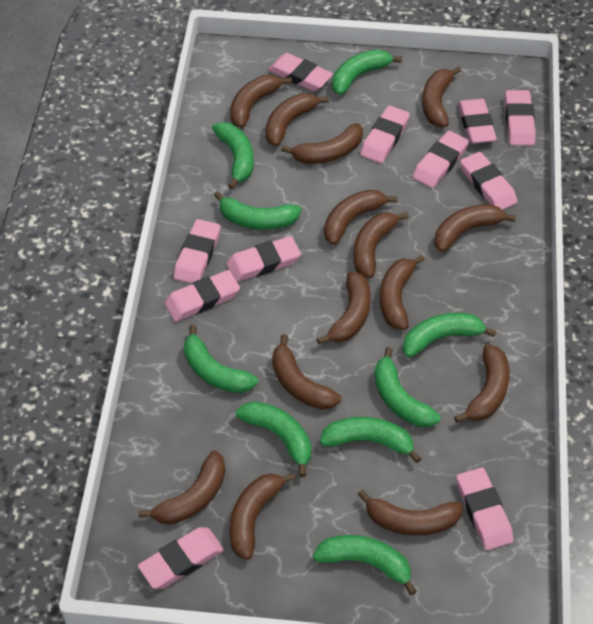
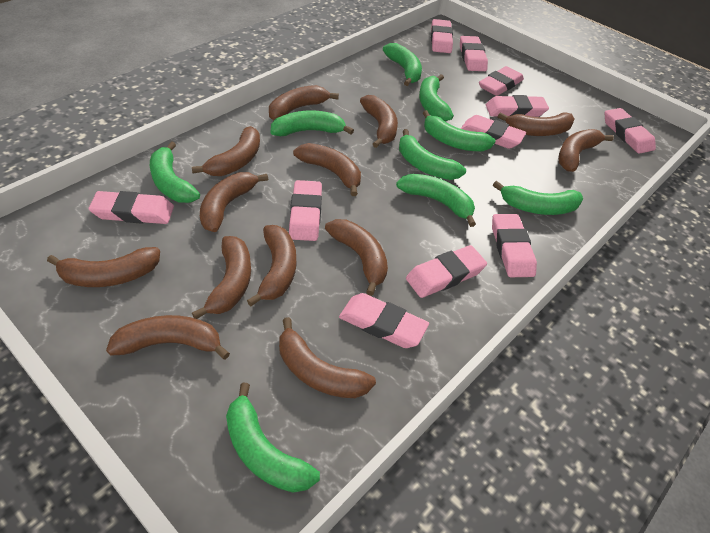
brown banana: [139,450,226,524] [229,473,296,560] [230,75,292,128] [265,93,329,147] [272,334,341,410] [281,123,363,164] [317,271,371,344] [324,189,397,245] [353,212,409,278] [357,490,463,536] [380,255,425,330] [422,66,461,127] [435,204,516,252] [454,344,510,423] = 14 -> [47,247,160,287] [106,315,230,360] [192,126,260,176] [192,236,251,319] [200,172,268,232] [247,225,296,306] [269,85,339,121] [279,317,376,398] [293,143,361,196] [325,219,388,296] [360,95,398,148] [498,112,575,136] [558,129,614,172] = 13

